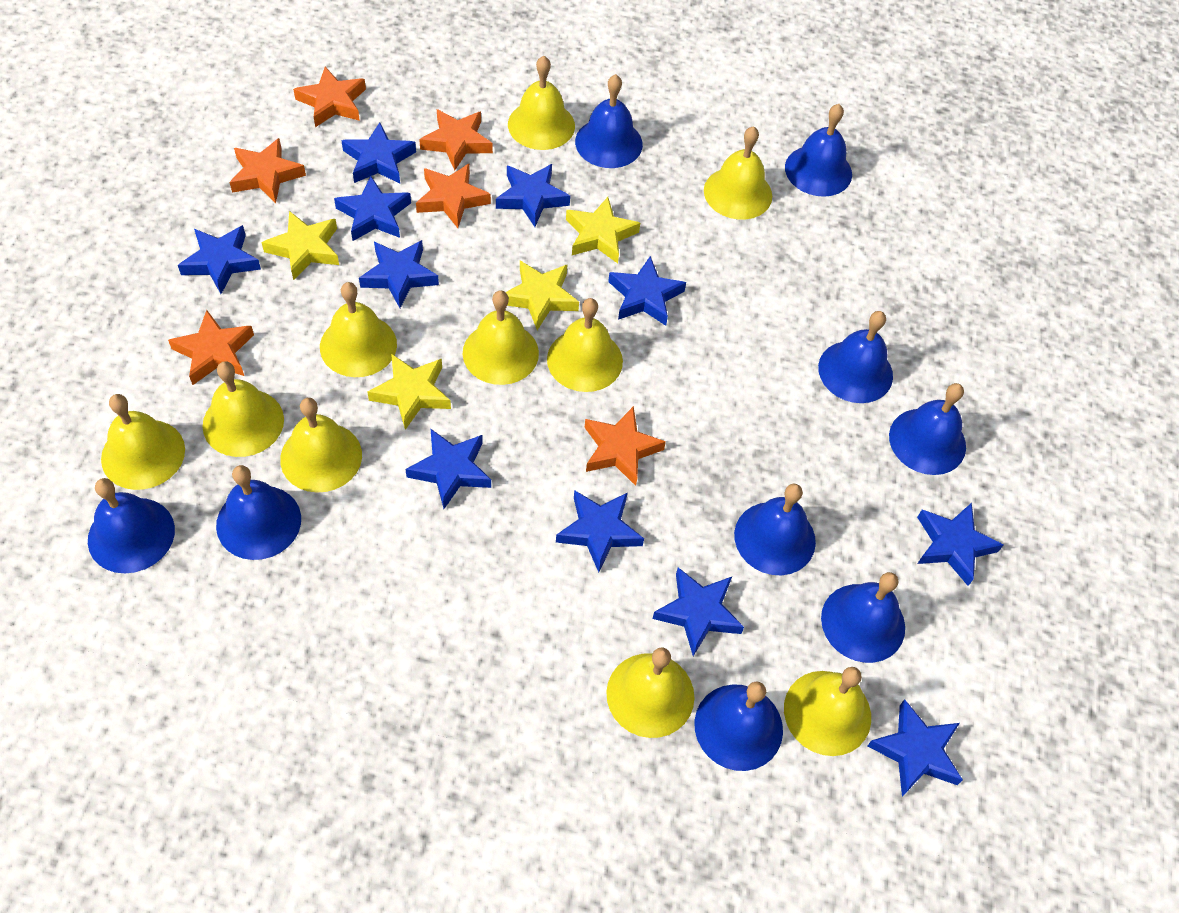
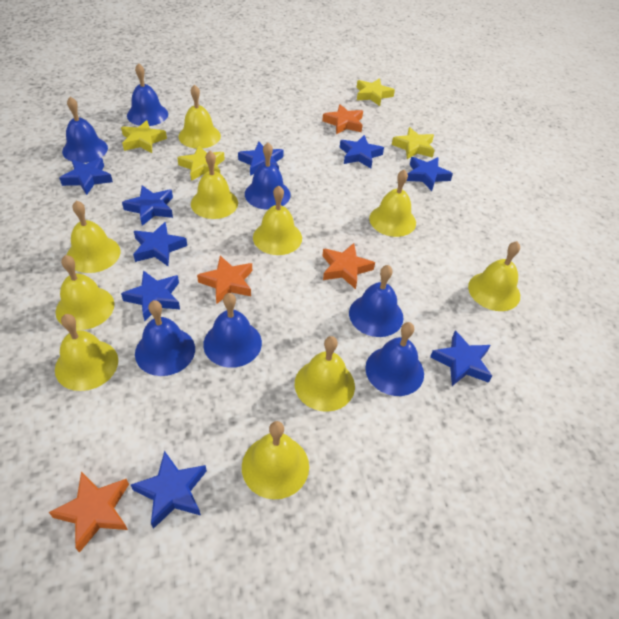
blue bell: [88,478,175,573] [216,465,301,560] [575,74,643,168] [694,681,783,771] [734,483,816,575] [785,104,852,197] [818,311,893,403] [821,572,905,663] [889,383,966,475] = 9 -> [62,97,108,163] [127,63,168,126] [135,300,195,376] [203,293,262,368] [245,143,291,210] [349,265,403,337] [365,322,424,396] = 7
blue star: [178,225,261,294] [334,176,411,241] [341,123,416,184] [359,240,439,308] [405,428,491,509] [496,164,570,227] [556,490,644,572] [608,256,686,326] [653,568,744,656] [867,699,963,796] [917,503,1004,586] = 11 -> [59,158,113,195] [121,270,180,321] [122,185,173,226] [131,451,207,529] [133,222,187,266] [238,142,284,176] [340,135,384,168] [406,157,453,191] [430,330,492,386] = 9
orange star: [168,310,254,385] [229,138,306,203] [293,67,366,127] [416,164,491,228] [419,109,493,170] [584,406,666,486] = 6 -> [49,472,129,553] [197,255,252,303] [322,104,363,134] [322,243,375,289] = 4

